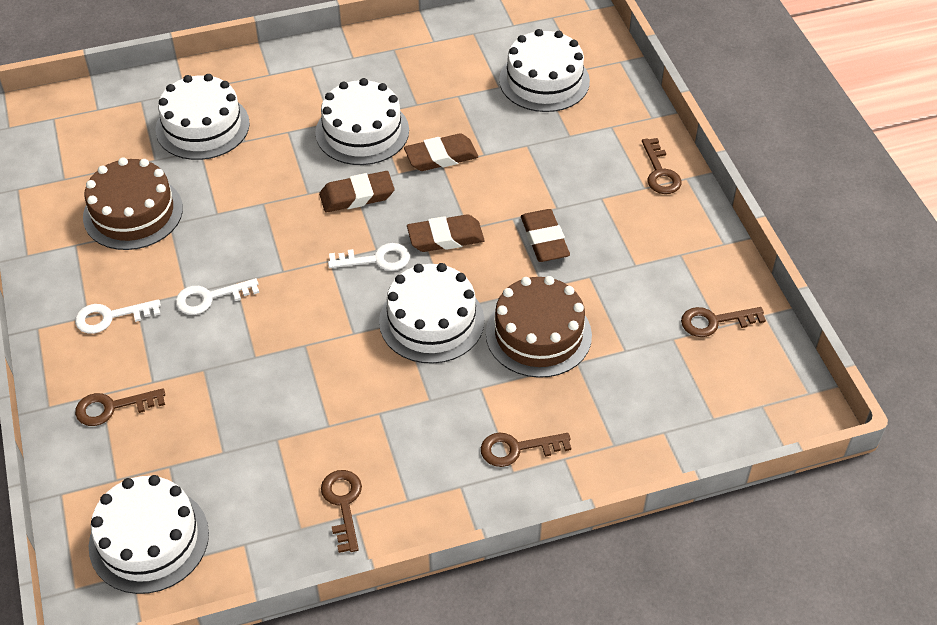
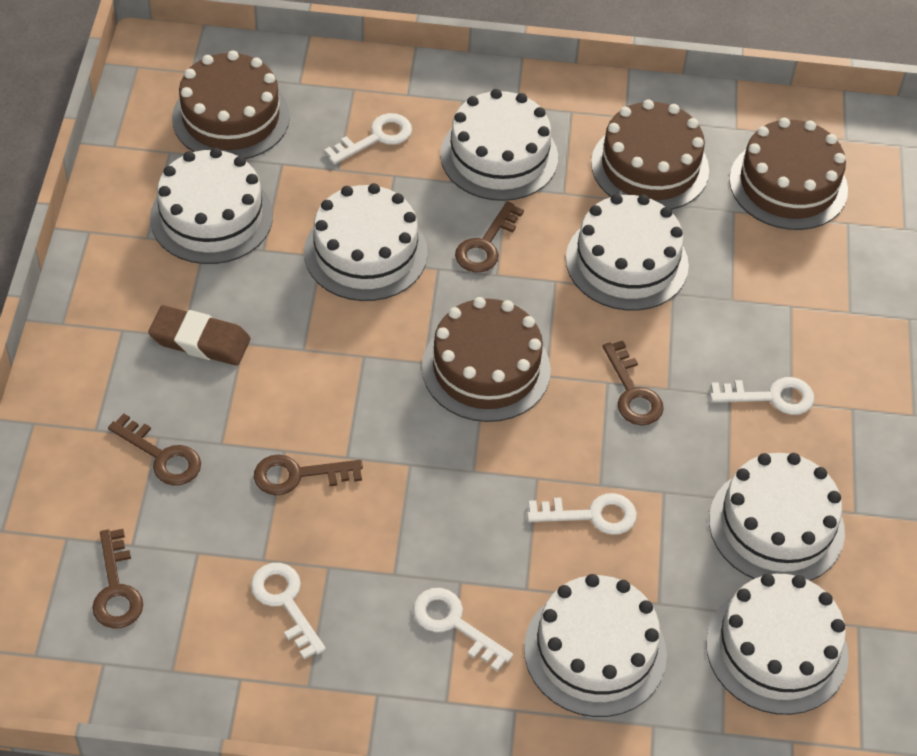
brown cake: [83,157,183,250] [486,276,592,378] = 2 -> [172,51,290,159] [422,297,551,422] [591,99,709,210] [729,118,848,230] = 4
brown eraser: [319,171,395,212] [404,133,478,171] [407,214,485,252] [521,209,570,262] = 4 -> [148,305,251,366] = 1
white cake: [89,475,209,594] [155,74,250,160] [315,78,409,165] [379,263,484,364] [499,29,590,112] = 5 -> [150,148,273,264] [304,183,428,301] [440,89,558,201] [524,574,667,717] [566,194,689,311] [706,574,849,715] [709,453,845,581] = 7
white key: [75,299,161,334] [176,278,259,315] [328,243,410,271] = 3 -> [251,563,326,659] [324,113,412,164] [413,588,513,671] [527,493,637,535] [710,377,814,415] = 5

